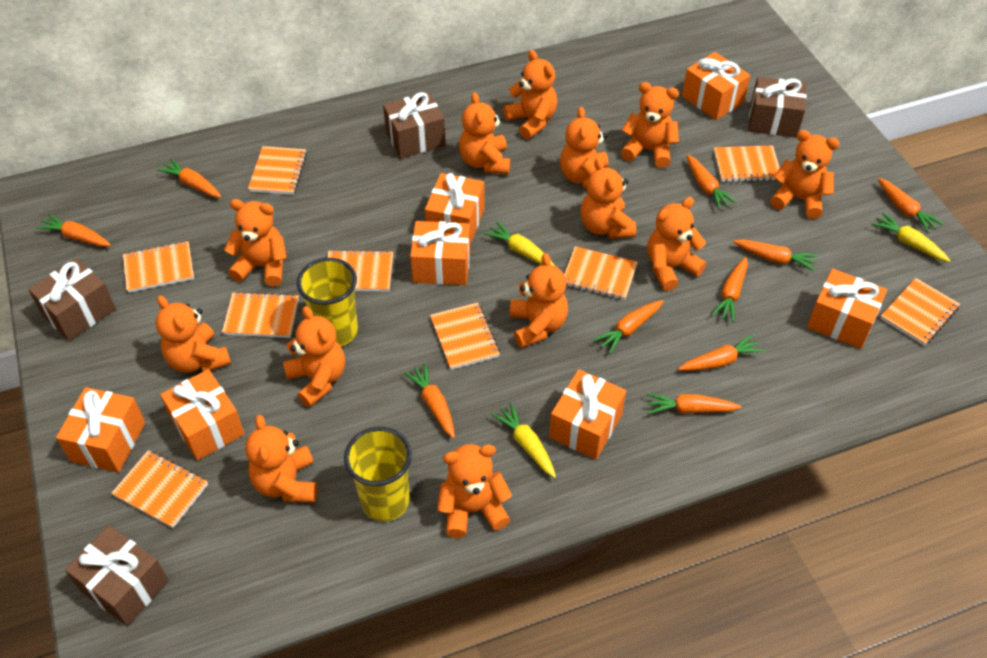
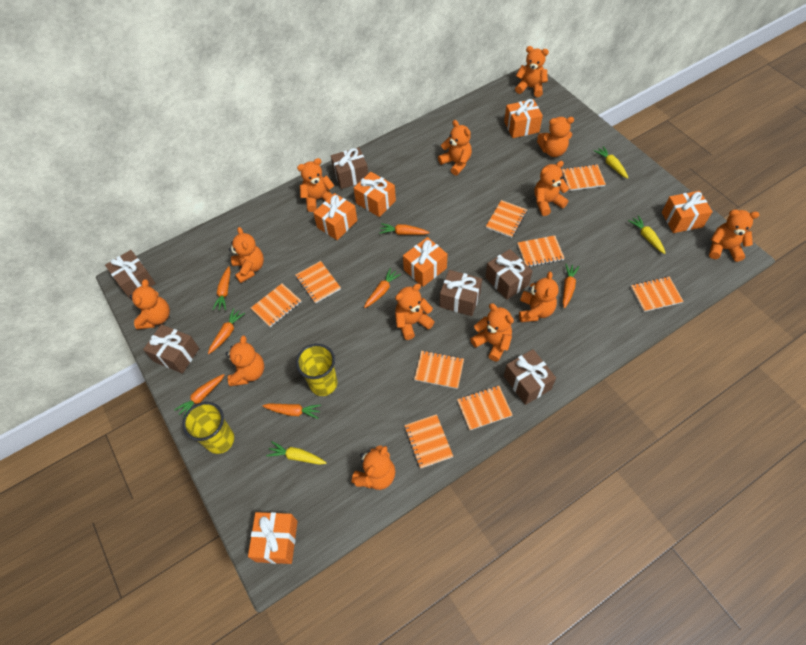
brown gift: [28,258,116,341] [65,525,169,626] [383,92,446,158] [748,77,806,138] = 4 -> [105,250,156,299] [143,324,199,374] [331,147,368,189] [440,270,482,316] [485,249,533,300] [504,349,556,405] = 6
orange carrot: [36,214,111,247] [157,158,222,198] [404,363,455,438] [593,300,664,354] [646,393,741,414] [678,334,765,371] [687,154,737,210] [711,257,748,322] [733,239,818,271] [878,178,943,233] = 10 -> [174,374,224,418] [208,308,245,354] [212,266,231,310] [263,404,321,419] [364,268,401,308] [379,223,429,235] [563,264,579,308] = 7
orange gift: [56,387,146,473] [160,369,245,461] [410,221,470,285] [425,173,485,245] [549,369,626,459] [682,52,750,120] [807,269,887,349] = 7 -> [248,512,298,564] [313,193,357,240] [354,172,396,217] [403,237,447,287] [504,99,543,138] [662,191,713,233] = 6

